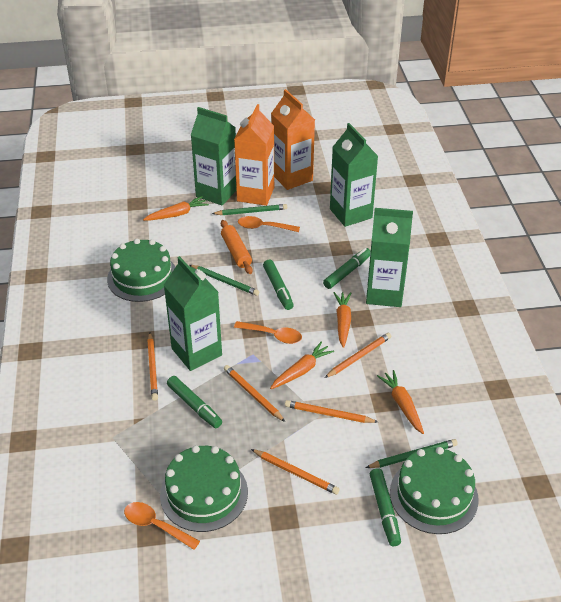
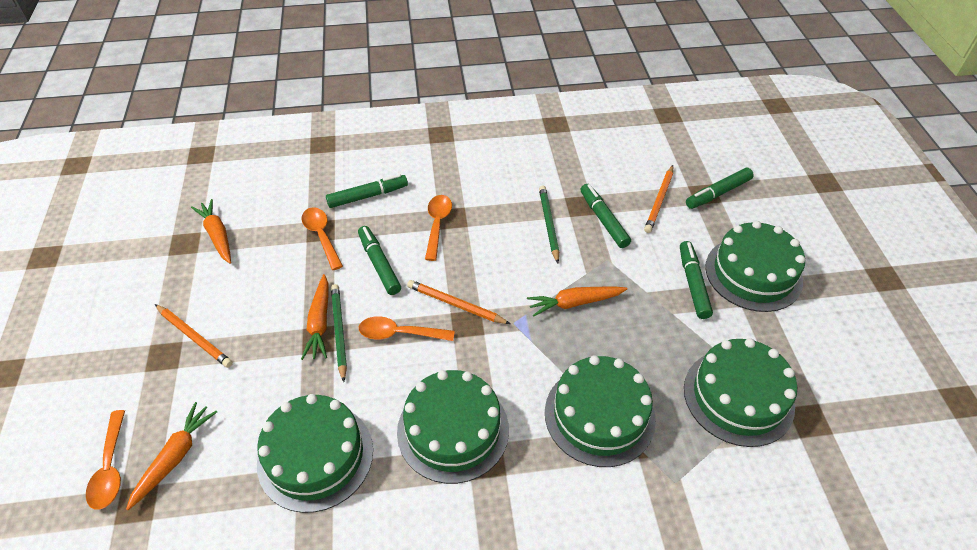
green cake: [107,239,176,302] [160,445,248,532] [390,447,479,534] = 3 -> [257,394,373,513] [397,370,509,484] [545,355,656,467] [684,338,797,447] [705,221,805,312] = 5
green carton: [164,256,222,371] [191,107,236,205] [330,123,378,227] [366,208,413,307] = 4 -> none = 0
green marker: [167,376,222,428] [263,260,294,310] [323,248,371,289] [370,468,401,546] = 4 -> [326,174,408,208] [358,226,401,295] [581,184,631,248] [680,241,713,319] [686,168,754,209] = 5
green pencil: [190,265,259,296] [212,204,287,215] [365,439,458,468] = 3 -> [331,284,347,382] [539,185,559,264] = 2
orange carton: [234,104,274,206] [271,89,315,190] = 2 -> none = 0
orange pencil: [147,332,158,401] [224,365,285,422] [251,449,340,495] [285,400,378,423] [325,333,391,378] = 5 -> [155,304,233,368] [407,280,510,324] [644,165,673,233] = 3
orange rolling pin: [221,220,253,274] = 1 -> none = 0
orange spoon: [124,502,200,550] [234,321,302,344] [238,216,300,232] = 3 -> [86,410,125,510] [301,207,343,270] [359,316,455,341] [425,195,452,261] = 4

